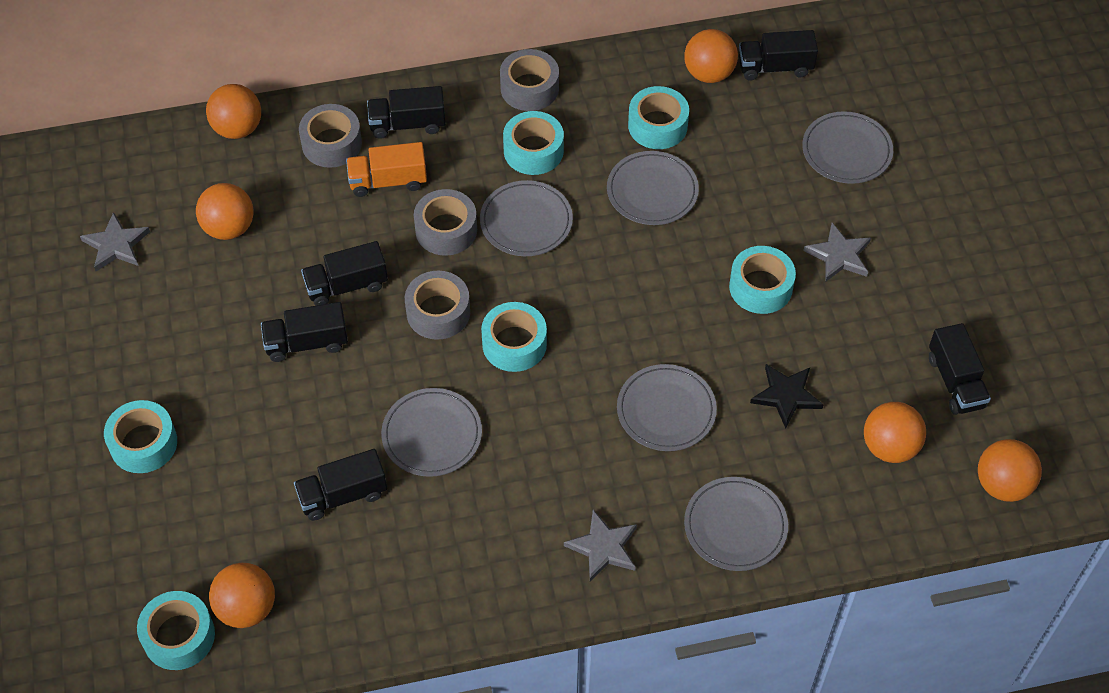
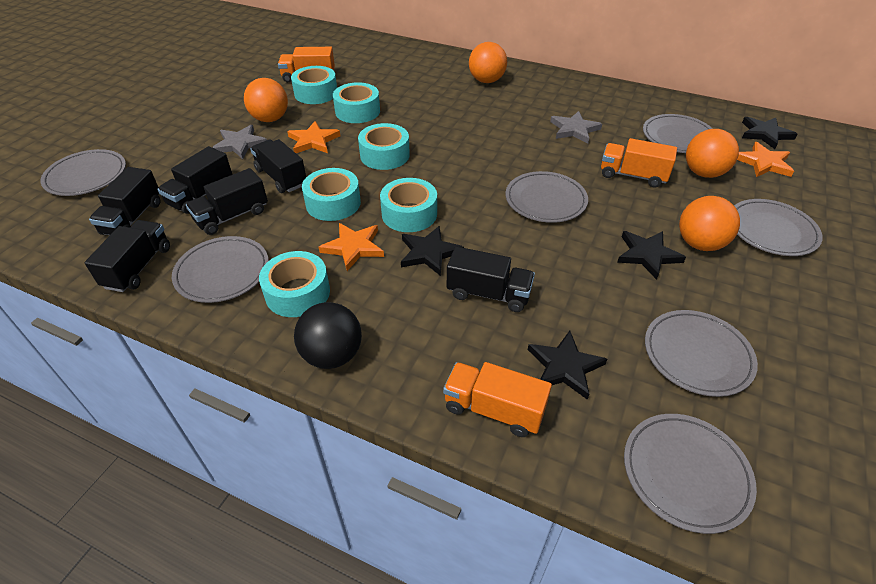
black ball: none = 0 -> [294,302,362,369] = 1
black star: [750,364,824,429] = 1 -> [401,226,464,276] [528,331,607,400] [617,231,686,280] [742,117,797,149] = 4
grey plate: [381,388,482,477] [480,180,573,256] [607,151,699,225] [617,364,717,451] [684,477,788,571] [802,111,893,184] = 6 -> [40,149,126,196] [172,236,269,303] [505,171,588,223] [624,414,757,534] [643,114,713,153] [645,310,758,397] [734,199,823,256] = 7
grey star: [80,212,150,271] [564,510,637,582] [803,223,871,282] = 3 -> [212,125,267,159] [550,111,602,143] = 2
grey tape: [299,104,362,168] [405,271,470,340] [414,189,477,256] [500,49,559,111] = 4 -> none = 0
orange ball: [196,183,254,240] [206,84,261,139] [209,563,275,628] [684,29,738,83] [864,402,926,463] [978,439,1042,502] = 6 -> [244,78,288,122] [469,42,507,83] [679,196,740,251] [686,129,739,178] = 4
orange star: none = 0 -> [287,121,341,153] [319,223,384,271] [737,142,794,177] = 3
orange truck: [346,142,427,197] = 1 -> [278,47,335,82] [443,362,552,437] [601,138,677,187] = 3

